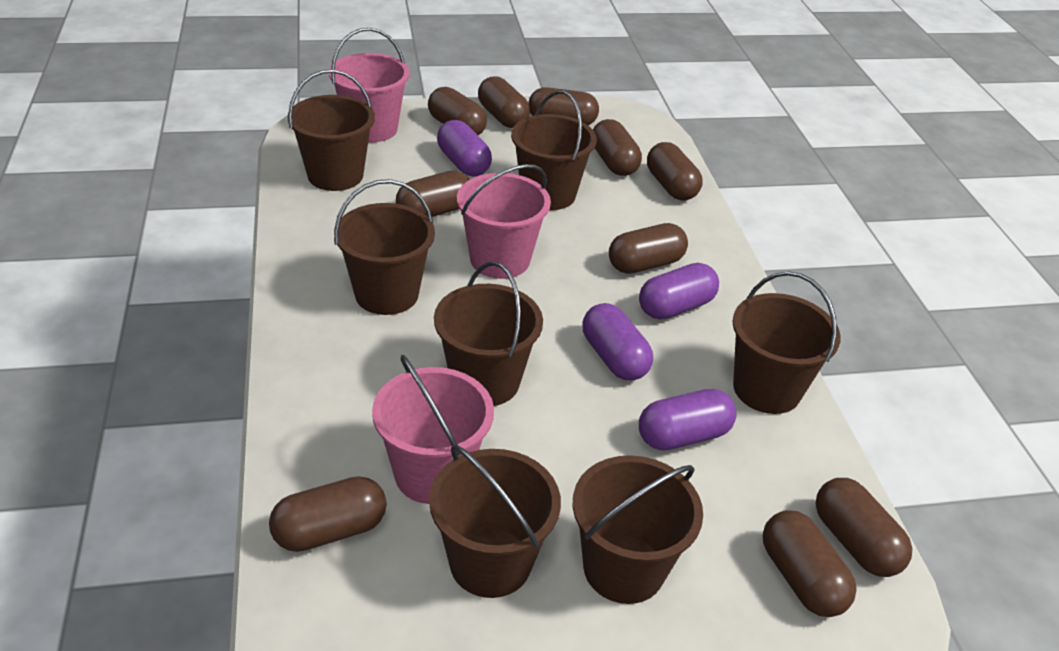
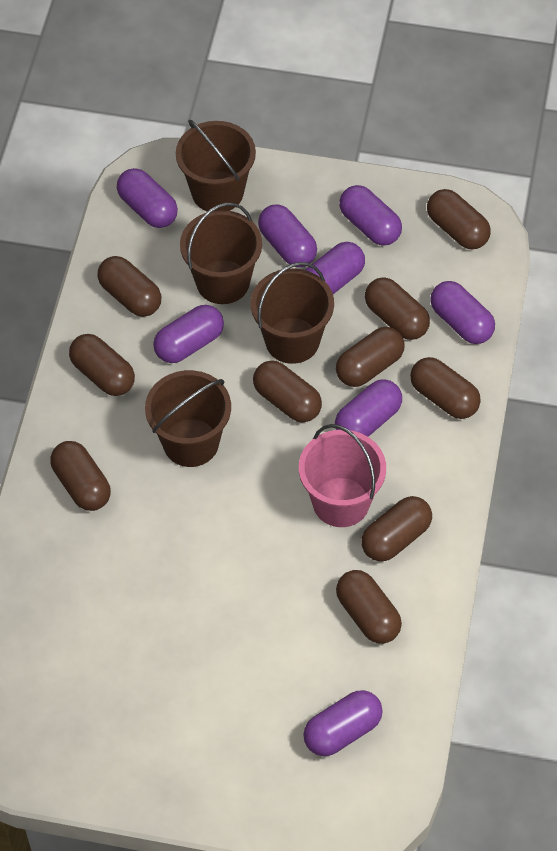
brown bucket: [287,69,375,191] [334,179,435,315] [429,445,561,598] [434,261,543,406] [511,90,597,210] [573,455,703,604] [732,271,841,414] = 7 -> [145,370,231,467] [176,120,256,211] [180,202,262,304] [251,262,334,364] = 4
pink bucket: [329,28,410,142] [372,355,494,504] [457,164,551,279] = 3 -> [299,424,386,527] = 1
purple capsule: [437,120,492,176] [582,303,653,381] [639,263,719,320] [639,389,736,450] = 4 -> [117,168,178,228] [153,305,224,363] [258,204,317,267] [303,690,383,756] [305,242,365,294] [335,379,402,437] [339,185,402,246] [430,281,495,344] = 8

